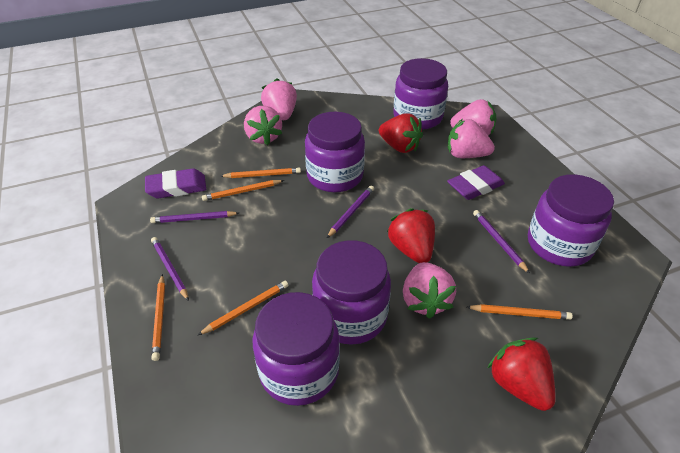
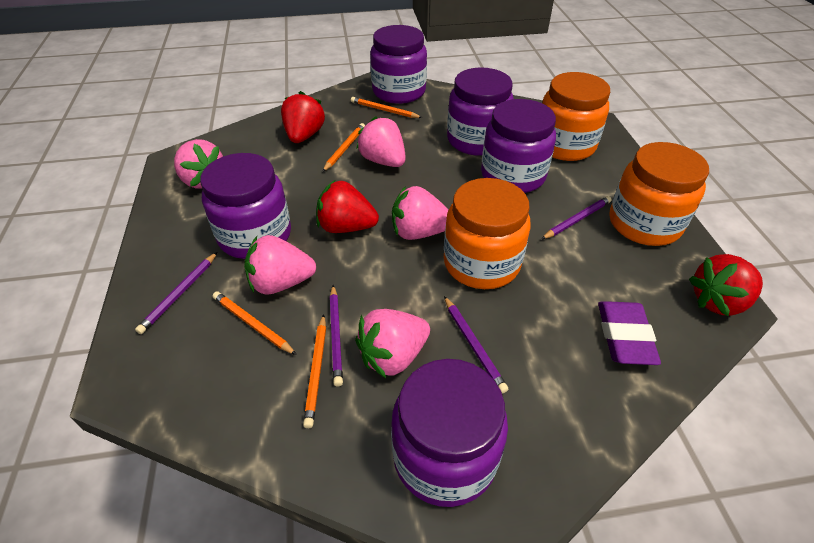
orange jar: none = 0 -> [444,178,531,289] [542,72,610,161] [610,142,709,246] = 3
orange pencil: [152,274,165,361] [198,281,288,335] [202,180,284,201] [221,168,301,178] [467,304,573,320] = 5 -> [212,291,297,355] [303,314,326,428] [322,123,365,172] [351,97,423,118] = 4
purple eraser: [145,168,206,198] [447,165,505,200] = 2 -> [598,301,661,365] = 1

